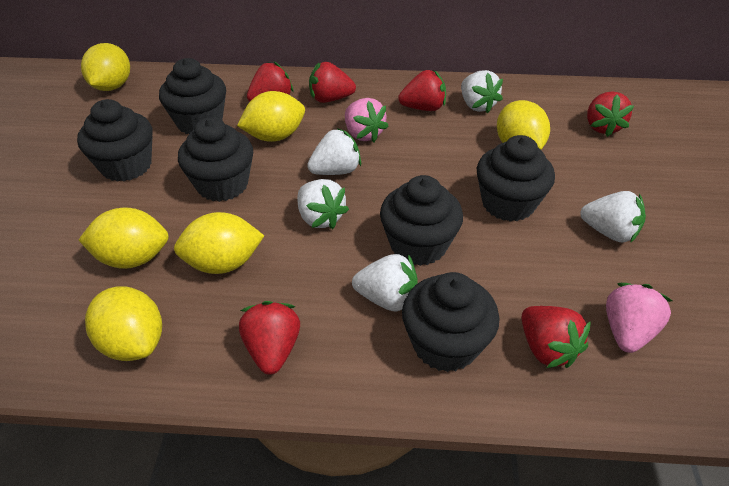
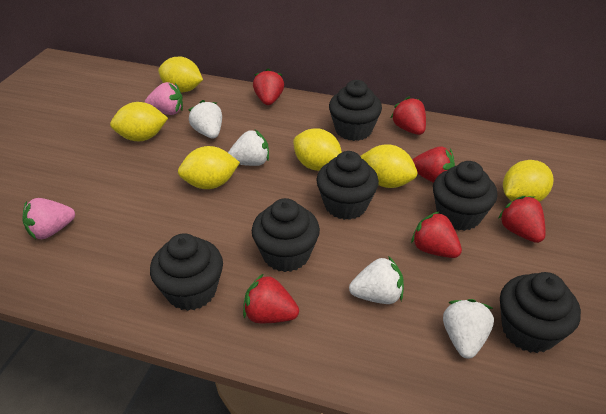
white strawberry: [297,179,349,229] [307,128,361,175] [352,254,418,311] [461,70,503,114] [580,191,646,243] = 5 -> [188,100,222,139] [228,130,269,166] [349,256,404,304] [443,299,494,359] = 4

